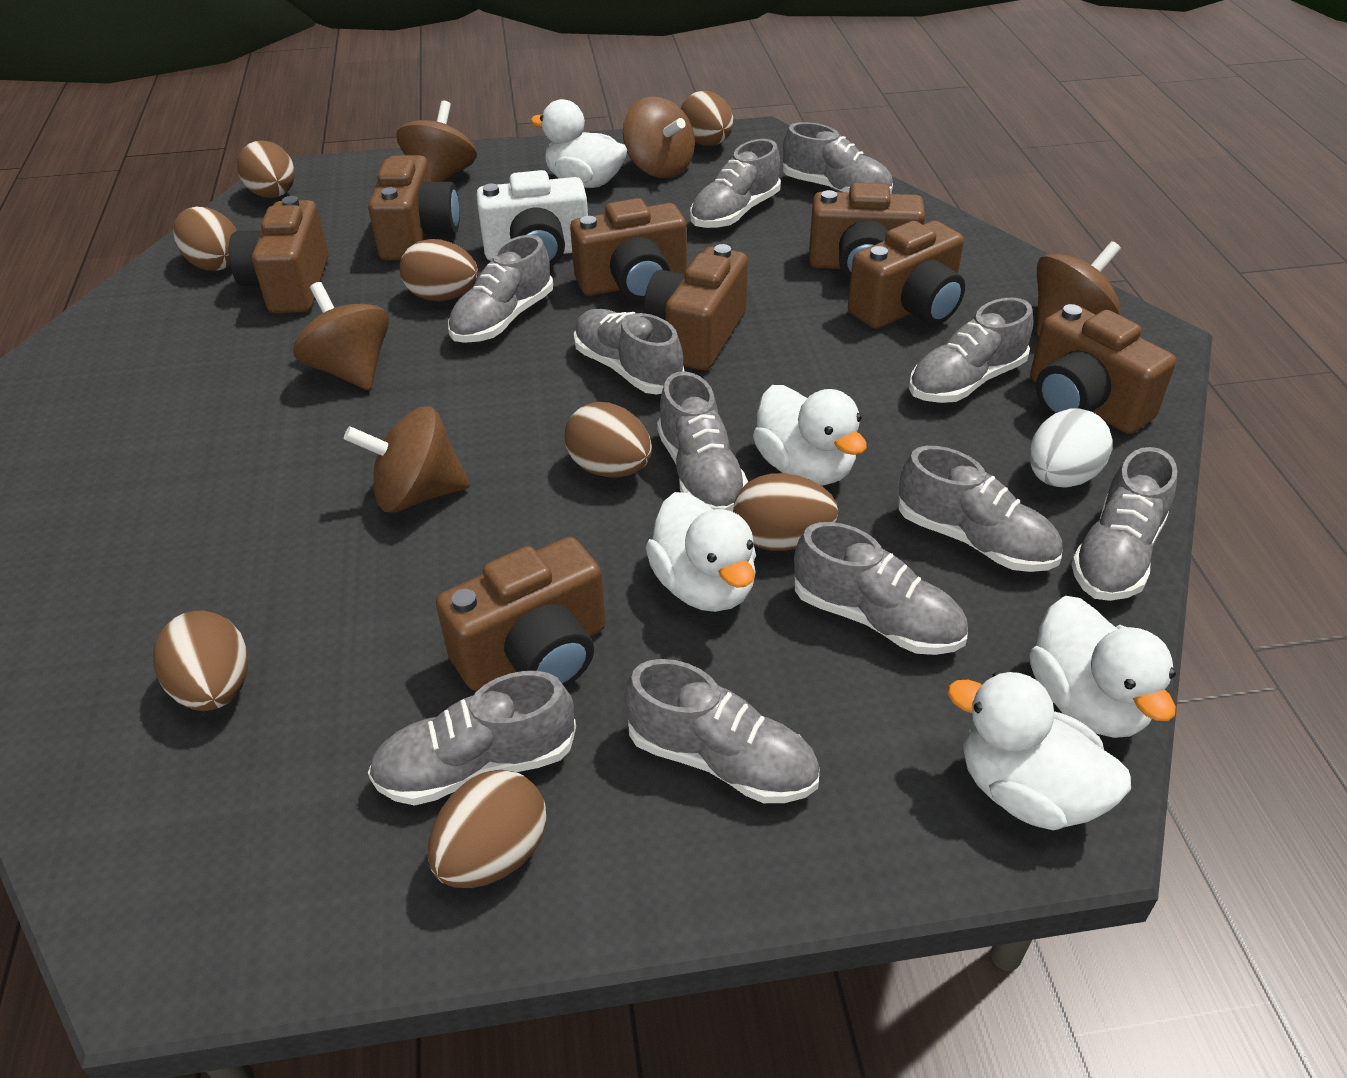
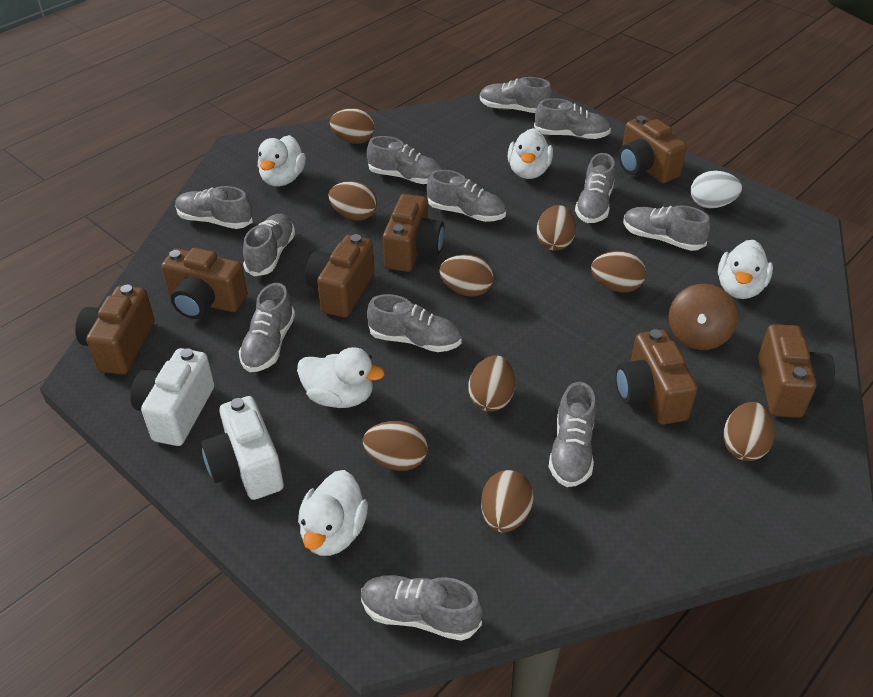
brown camera: [229,196,328,313] [368,155,460,261] [436,537,606,691] [570,198,687,302] [644,244,748,370] [809,183,925,280] [848,221,965,329] [1030,304,1176,434] = 8 -> [75,285,155,375] [161,248,247,319] [305,234,374,318] [383,194,445,272] [616,329,698,425] [619,116,687,183] [758,324,835,418] = 7
brown egg: [153,611,248,711] [173,207,237,271] [237,140,295,198] [400,239,478,301] [428,770,547,888] [565,402,652,478] [681,91,733,146] [733,473,839,551] = 8 -> [328,181,377,221] [330,108,375,144] [363,421,428,471] [439,255,494,296] [469,355,515,412] [481,470,534,532] [537,205,576,251] [591,251,646,292] [723,402,775,461] = 9
brown spinning top: [293,282,389,390] [344,406,470,513] [396,100,477,182] [623,96,695,178] [1037,241,1121,336] = 5 -> [669,284,738,350] = 1
grey shoe: [368,671,576,806] [448,235,553,343] [574,309,684,395] [625,659,820,803] [657,371,748,511] [690,139,781,228] [783,122,893,194] [794,522,968,655] [899,446,1063,572] [909,297,1033,403] [1071,447,1177,601] = 11 -> [175,186,253,229] [239,283,295,372] [243,214,295,277] [361,575,482,641] [367,136,442,184] [367,294,461,352] [427,170,506,222] [480,77,552,113] [534,98,611,139] [548,382,596,487] [575,153,615,223] [623,206,710,251] = 12
white camera: [476,170,588,267] = 1 -> [130,348,214,446] [201,396,284,500] = 2

